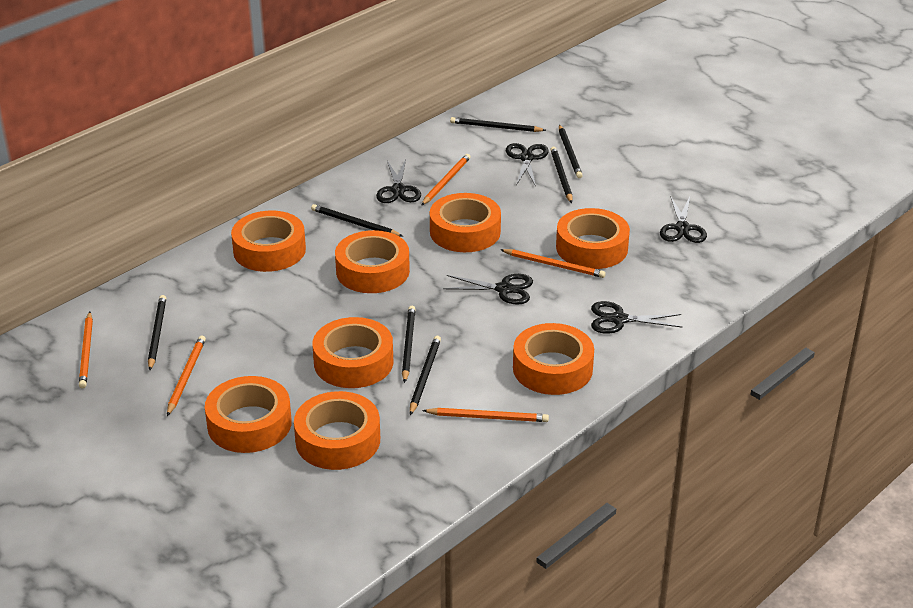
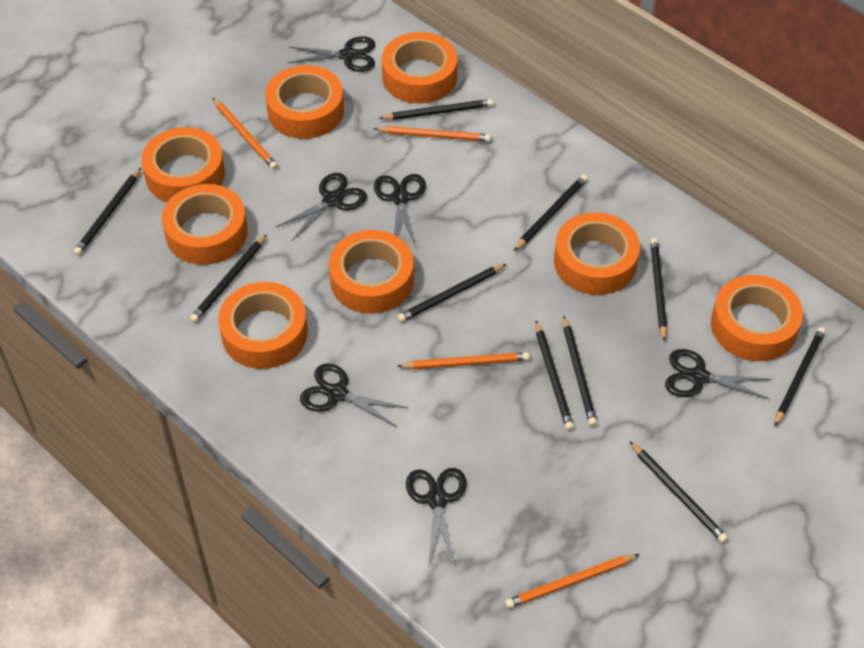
black pencil: [148,295,166,370] [311,204,403,237] [402,306,415,383] [410,336,441,415] [450,117,546,132] [550,147,572,203] [559,125,583,178] = 7 -> [74,168,141,256] [190,234,267,323] [379,99,493,120] [397,264,506,322] [514,175,588,251] [535,321,574,430] [563,316,597,426] [629,441,728,543] [650,238,667,342] [774,327,826,427] = 10
black scissors: [376,159,421,203] [443,274,533,305] [506,143,549,186] [591,301,682,334] [660,196,707,243] = 5 -> [276,173,367,241] [288,36,375,72] [300,363,408,427] [374,174,426,246] [406,468,467,567] [665,349,772,399] = 6
orange pencil: [79,312,93,389] [167,336,206,416] [421,154,471,206] [422,408,549,422] [501,249,606,278] = 5 -> [213,98,278,170] [373,126,491,142] [397,352,530,369] [505,554,640,608] = 4

